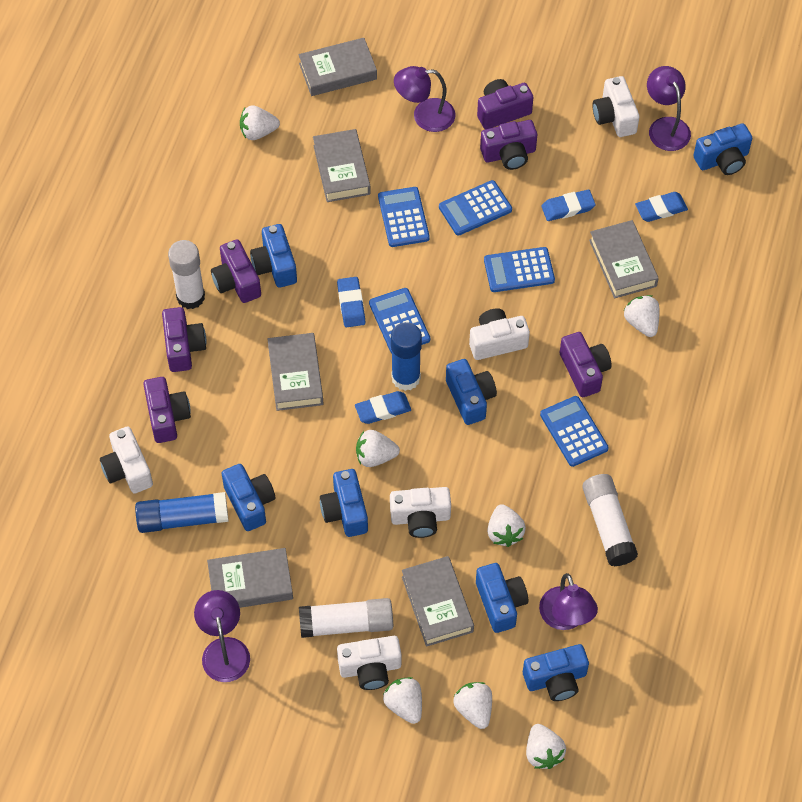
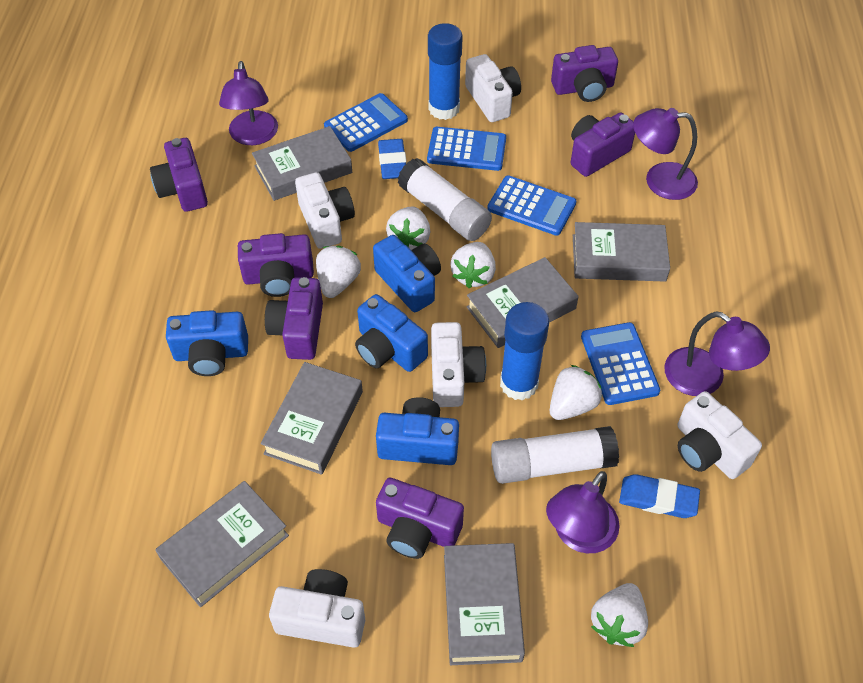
blue calculator: [369,288,430,353] [378,187,430,247] [439,180,512,236] [484,247,555,292] [540,396,609,467] = 5 -> [324,93,408,152] [427,127,506,171] [487,175,576,236] [581,322,660,405] = 4
blue camera: [221,464,275,531] [250,224,297,288] [320,469,368,537] [446,359,497,425] [476,563,528,633] [523,644,589,701] [693,123,752,175] = 7 -> [166,310,248,376] [355,294,428,372] [373,235,441,312] [376,397,459,465] = 4
blue eraser: [337,277,365,327] [355,391,411,424] [541,190,596,221] [635,192,688,222] = 4 -> [378,139,407,179] [619,474,700,518] = 2
white glue stick: [168,240,205,309] [299,598,393,638] [582,474,638,566] = 3 -> [398,158,492,241] [491,426,619,484] = 2
white strawberry: [240,105,280,140] [356,430,400,467] [383,677,422,724] [453,682,492,729] [487,504,526,547] [526,724,566,769] [624,295,659,337] = 7 -> [316,246,361,298] [386,207,430,250] [450,242,496,288] [550,365,602,420] [591,583,648,647] = 5

